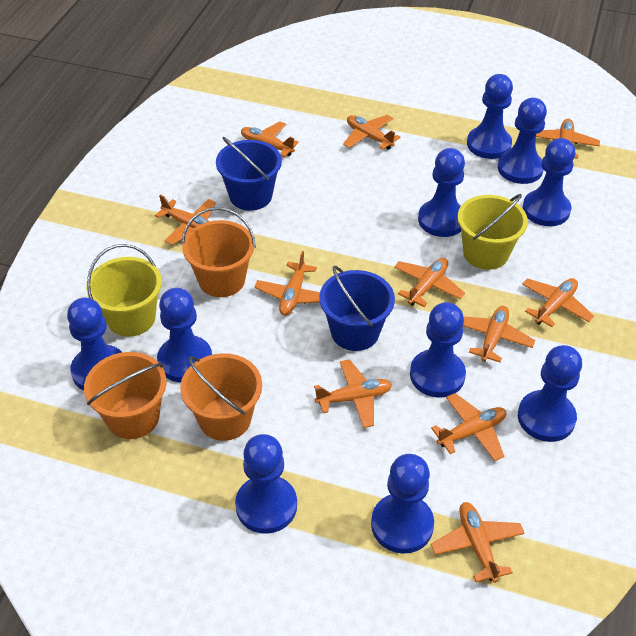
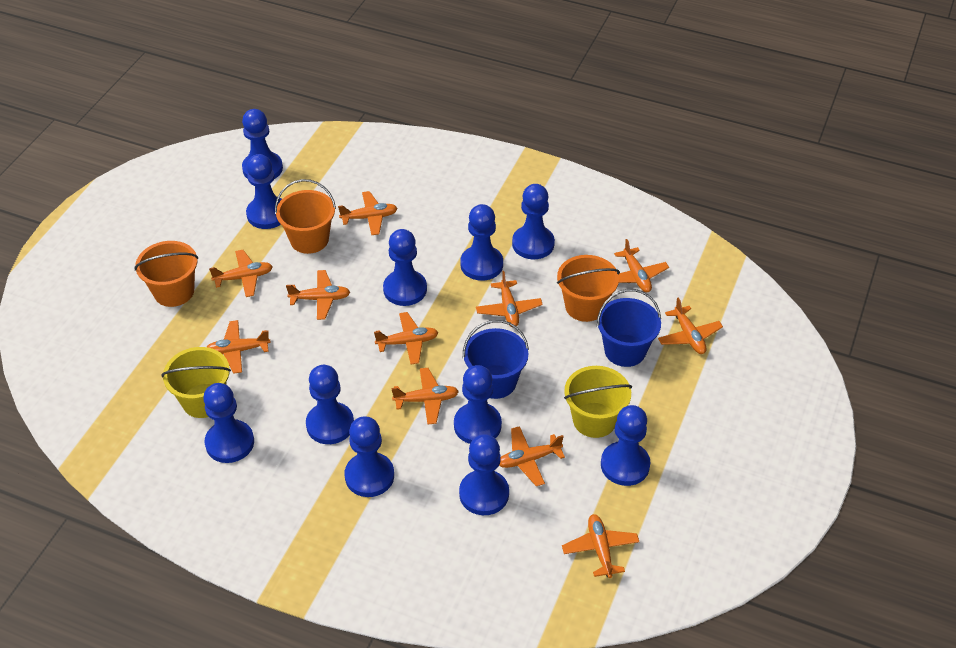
blue pawn: [67,298,122,390] [157,288,212,383] [235,434,297,534] [371,454,434,554] [410,302,466,398] [418,148,465,237] [467,74,513,159] [498,98,547,184] [518,345,582,442] [522,138,575,226] = 10 -> [203,383,254,463] [242,109,283,179] [246,154,282,229] [306,365,354,444] [345,416,394,497] [383,229,427,306] [454,365,502,444] [459,434,509,515] [460,204,503,281] [512,184,555,259] [601,405,650,486] = 11

